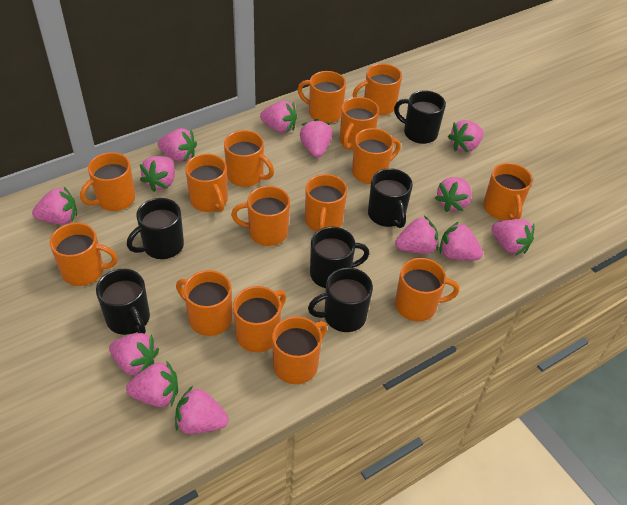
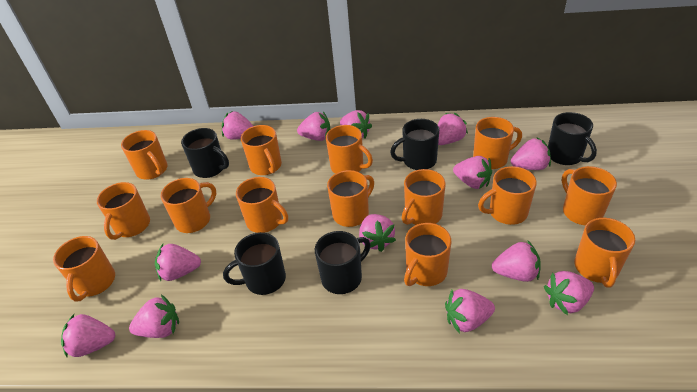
black mug: [96,269,150,335] [127,198,184,259] [308,267,373,332] [310,227,369,288] [368,168,413,228] [394,90,446,144] = 6 -> [181,128,229,178] [223,232,286,295] [315,231,370,294] [390,119,439,170] [548,112,597,165] = 5
orange mug: [50,223,118,286] [80,152,135,211] [176,270,232,336] [185,154,228,212] [224,130,274,187] [231,186,290,246] [233,286,286,352] [272,316,327,384] [298,71,346,123] [305,174,347,232] [340,97,379,151] [352,64,402,115] [352,128,401,184] [395,258,459,322] [483,163,533,220] = 15 -> [53,236,115,302] [97,182,150,240] [121,130,168,180] [161,178,216,233] [236,177,288,233] [241,125,282,175] [326,125,373,174] [327,170,374,227] [402,169,446,225] [404,223,451,286] [473,117,522,169] [478,166,537,225] [562,166,617,225] [574,218,635,288] = 14

